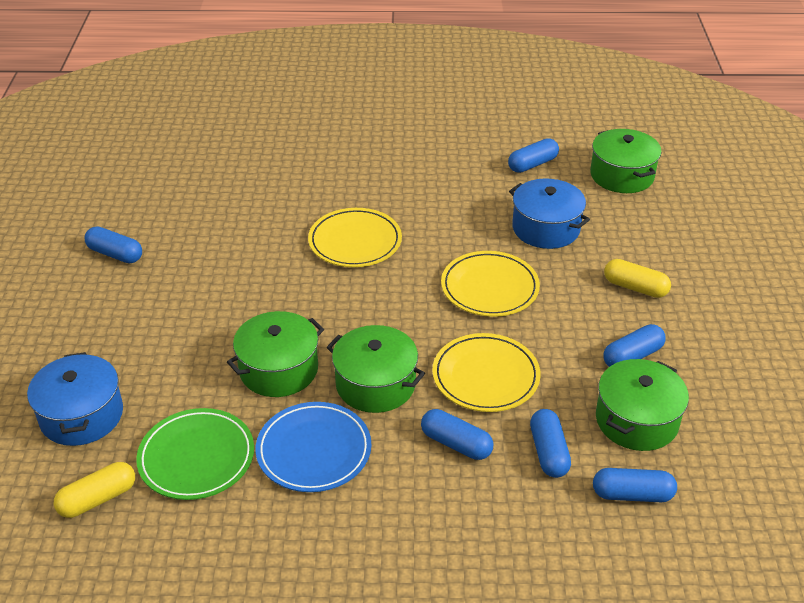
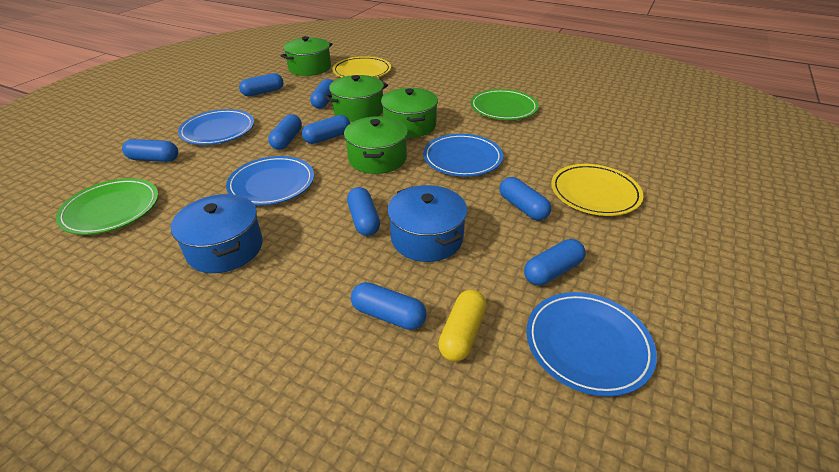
blue capsule: [85,226,142,263] [421,409,493,460] [508,138,559,173] [530,409,571,478] [593,468,677,502] [603,324,666,367] = 6 -> [122,139,178,162] [239,73,283,96] [268,114,302,150] [302,115,350,144] [310,79,333,109] [347,187,380,236] [351,282,427,330] [499,177,551,220] [524,239,586,285] = 9
blue plate: [255,402,371,492] = 1 -> [178,109,254,145] [226,156,314,205] [423,134,503,177] [526,292,657,397] = 4
green plate: [136,408,254,500] = 1 -> [56,178,158,235] [470,89,539,120] = 2
yellow capsule: [54,462,135,518] [604,259,671,298] = 2 -> [438,290,487,362] = 1
yellow plate: [308,208,402,267] [432,333,541,412] [441,251,540,317] = 3 -> [332,56,391,78] [551,164,643,216] = 2

